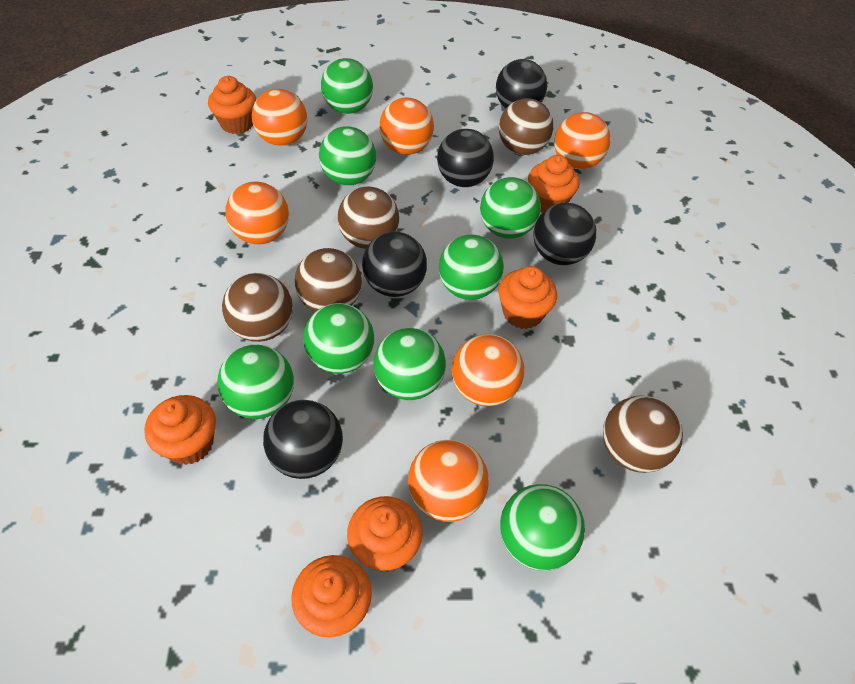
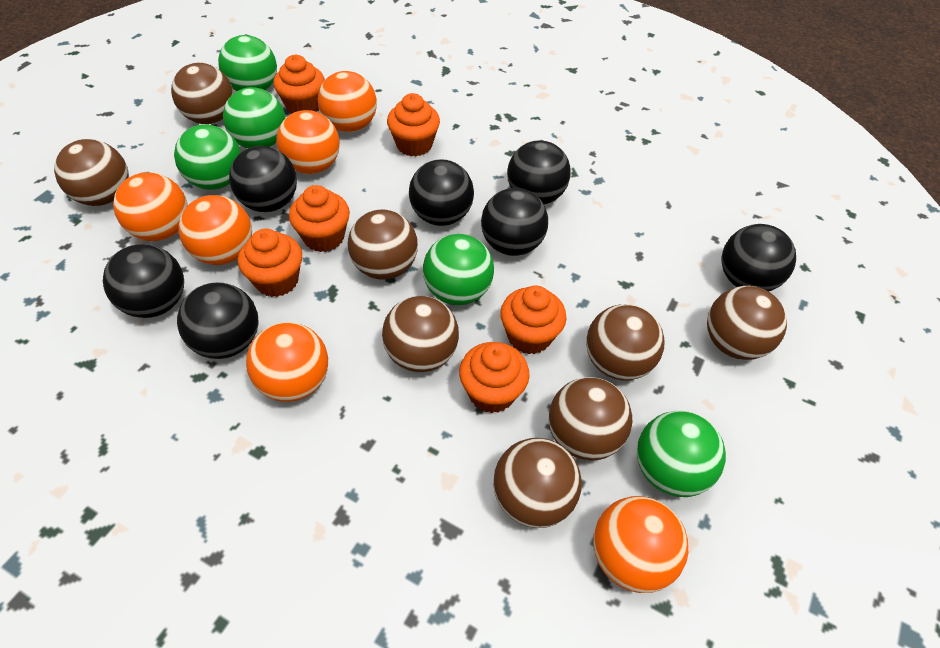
black ball: [263,400,343,479] [362,232,427,297] [437,129,494,187] [496,59,547,108] [533,203,597,265] = 5 -> [103,244,184,318] [177,282,258,359] [229,146,297,212] [409,159,474,226] [481,188,548,256] [507,141,571,205] [722,224,796,291] = 7
brown ball: [222,273,293,342] [295,248,362,312] [338,187,399,249] [499,98,553,155] [603,395,683,473] = 5 -> [54,139,129,206] [171,63,234,124] [348,209,418,280] [382,296,459,372] [493,438,582,528] [549,377,632,461] [586,304,664,381] [707,286,787,360] = 8
green ball: [217,345,294,419] [303,303,374,374] [319,126,376,186] [321,58,373,114] [374,328,446,400] [439,235,504,300] [480,177,541,239] [500,484,585,571] = 8 -> [174,124,241,190] [218,35,277,91] [223,87,286,149] [423,234,494,305] [637,411,726,497] = 5

